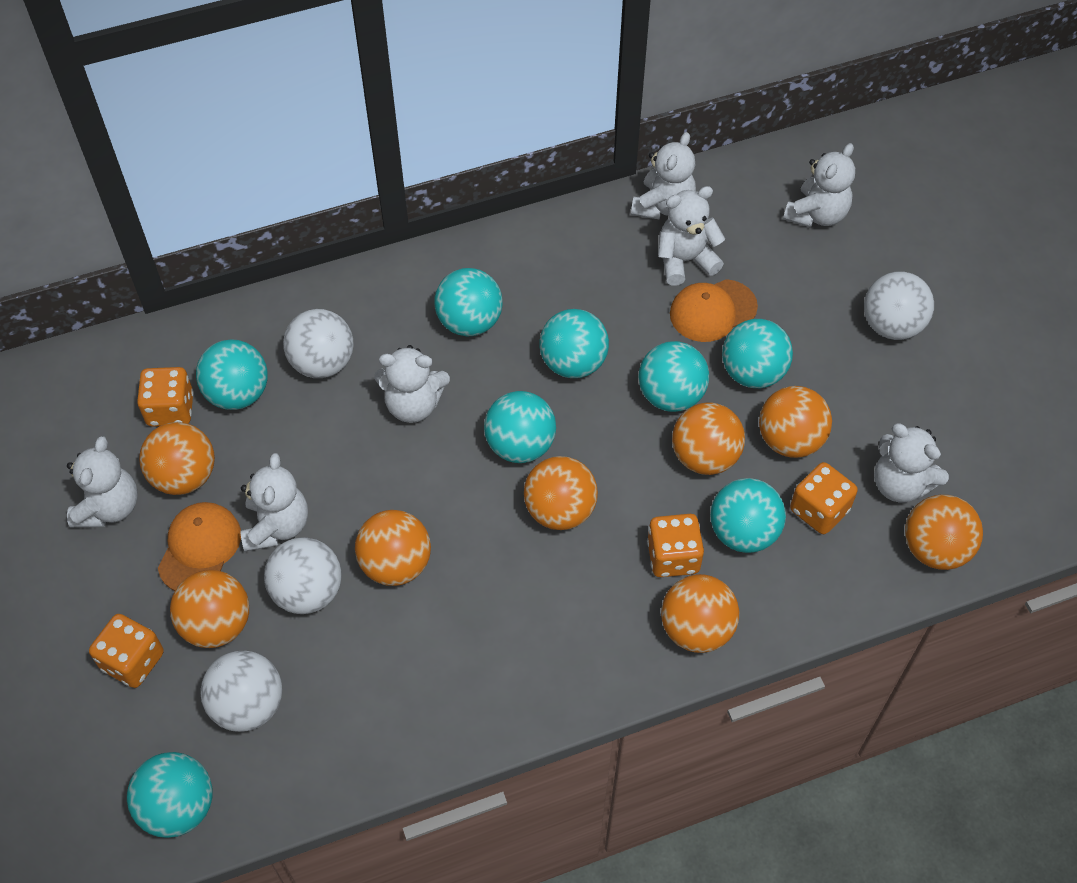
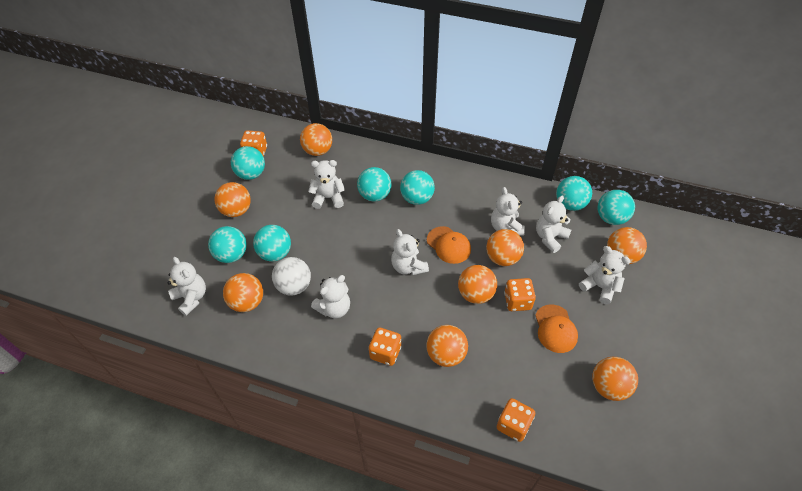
turquoise ball: [127,752,213,838] [196,339,268,410] [434,268,502,337] [484,391,556,463] [539,309,609,378] [638,341,709,412] [710,478,786,553] [722,319,793,388] = 8 -> [208,226,247,263] [231,146,265,180] [253,225,291,261] [357,167,391,202] [400,170,435,205] [556,176,592,211] [598,190,635,225] = 7
white ball: [200,650,282,732] [264,537,342,614] [283,309,354,378] [864,271,934,340] = 4 -> [272,257,311,295] = 1

